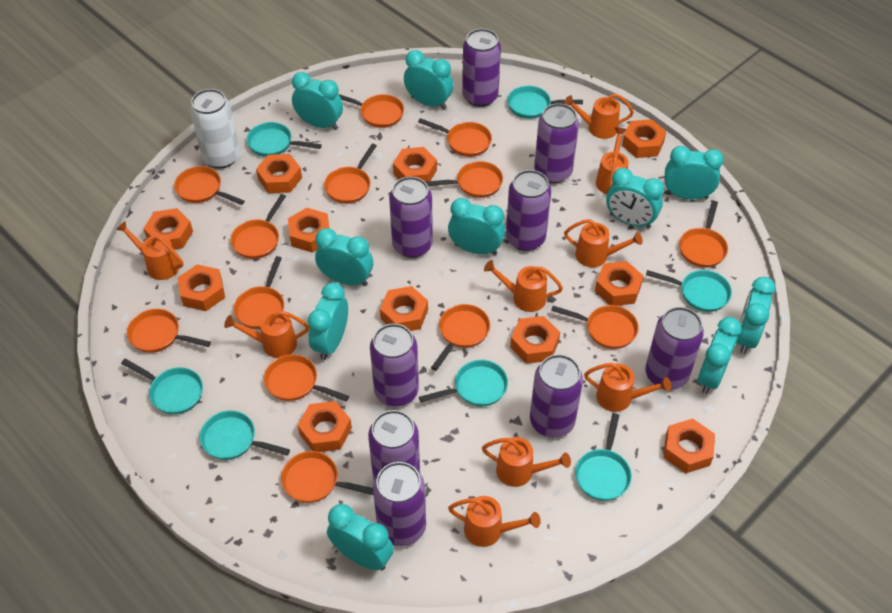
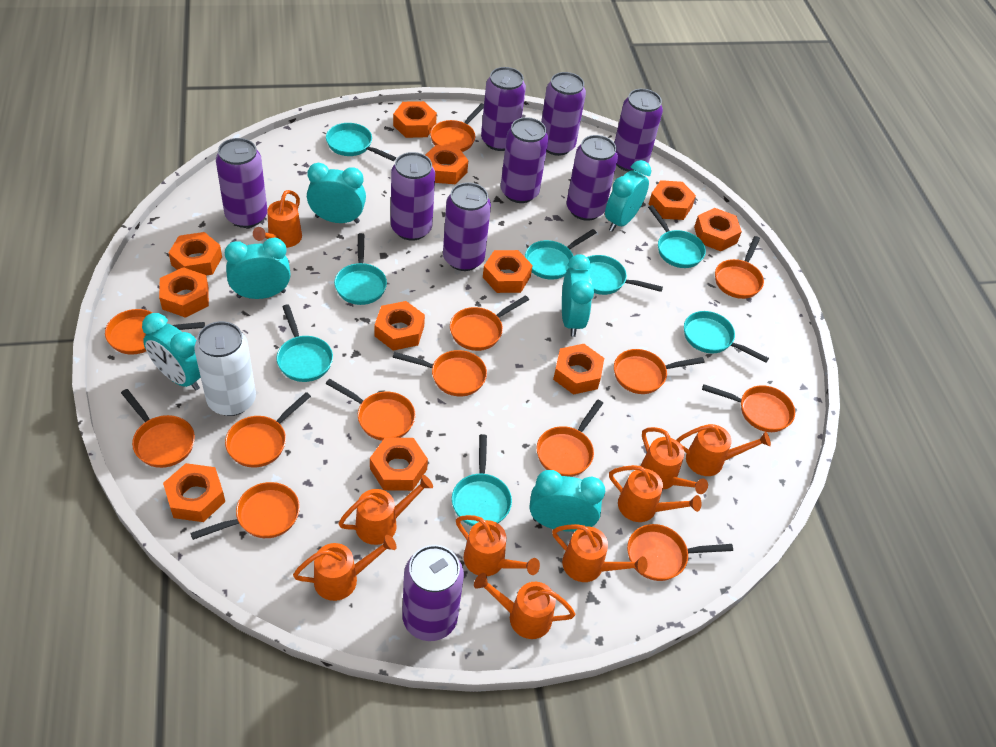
turquoise clock: [292,72,343,130] [308,282,348,360] [315,228,373,286] [327,504,394,570] [404,50,453,109] [448,198,505,255] [606,168,664,229] [664,146,724,200] [698,317,742,394] [736,277,776,354] = 10 -> [142,313,201,390] [225,237,291,299] [307,162,366,223] [530,470,605,532] [562,254,594,337] [605,160,651,232] = 6
turquoise pan: [121,359,203,415] [200,410,290,460] [247,122,322,157] [419,360,508,406] [507,86,583,119] [575,413,632,501] [646,270,732,312] = 7 -> [277,304,333,382] [326,123,396,161] [334,233,387,305] [452,434,512,526] [525,229,597,280] [587,255,663,295] [648,205,706,268] [684,311,769,363] = 8

